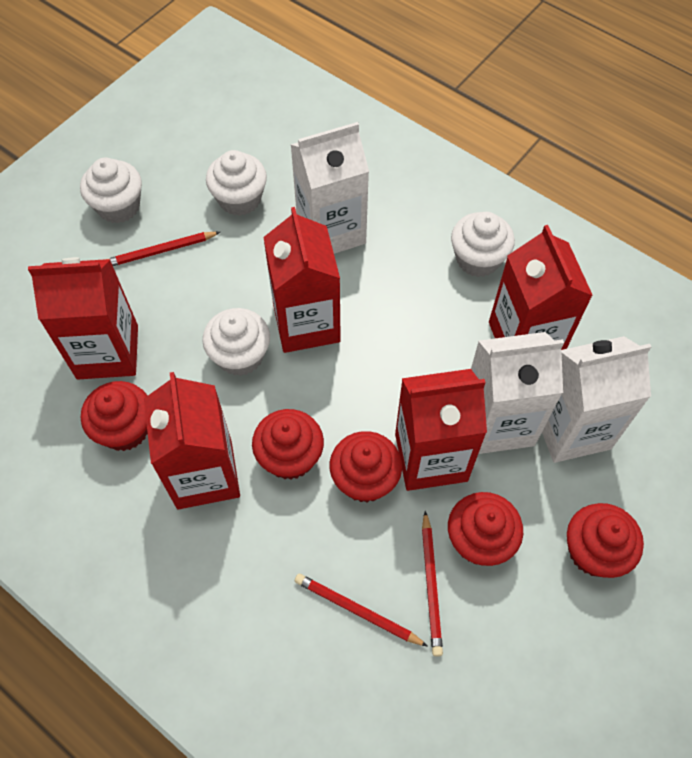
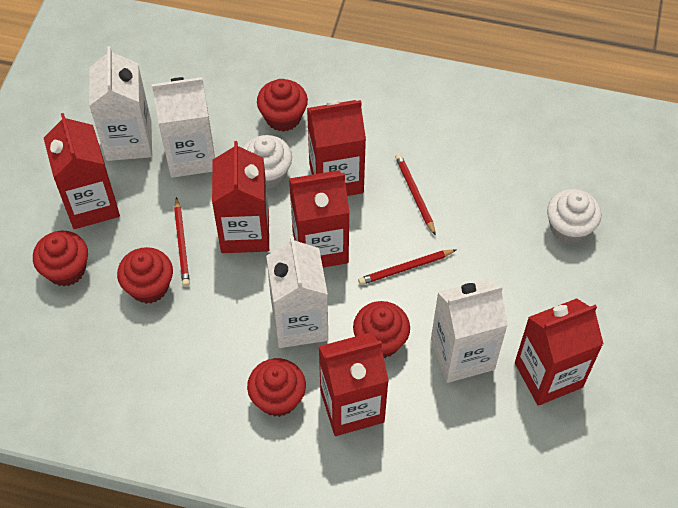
red carton: [28,257,138,379] [144,372,240,509] [263,207,341,353] [395,369,487,491] [489,225,593,350] = 5 -> [44,113,120,229] [212,141,269,253] [289,170,350,268] [307,100,366,196] [318,332,389,436] [515,298,603,406] = 6
white carton: [291,122,369,254] [471,332,564,454] [542,336,651,463] = 3 -> [89,46,152,161] [152,77,215,178] [266,235,328,348] [431,279,508,383] = 4
white cupcake: [80,158,142,223] [202,308,270,376] [206,150,267,216] [451,212,515,277] = 4 -> [243,135,292,189] [547,189,601,244] = 2

